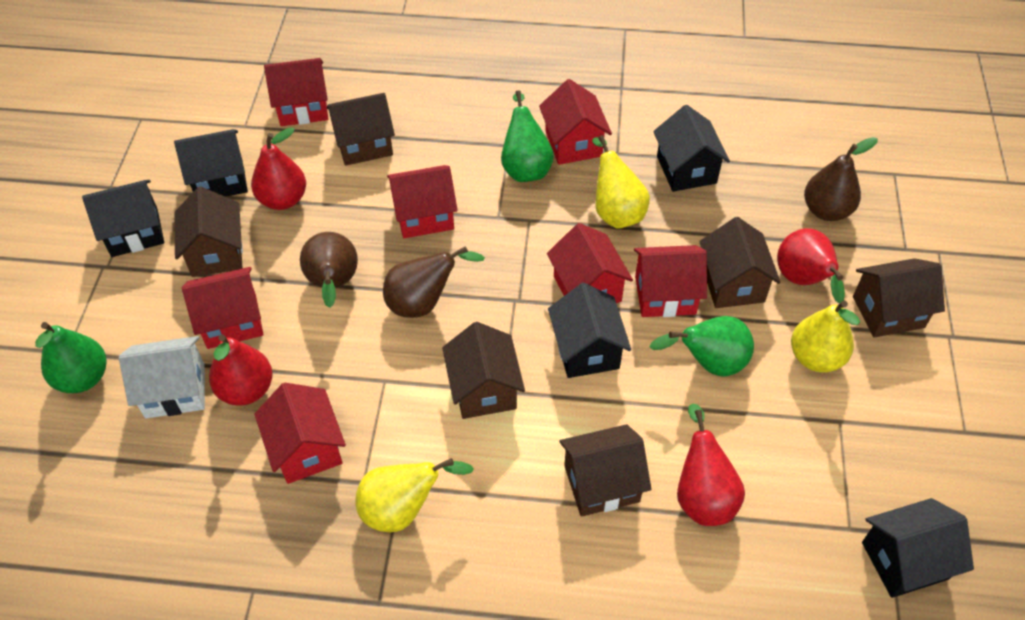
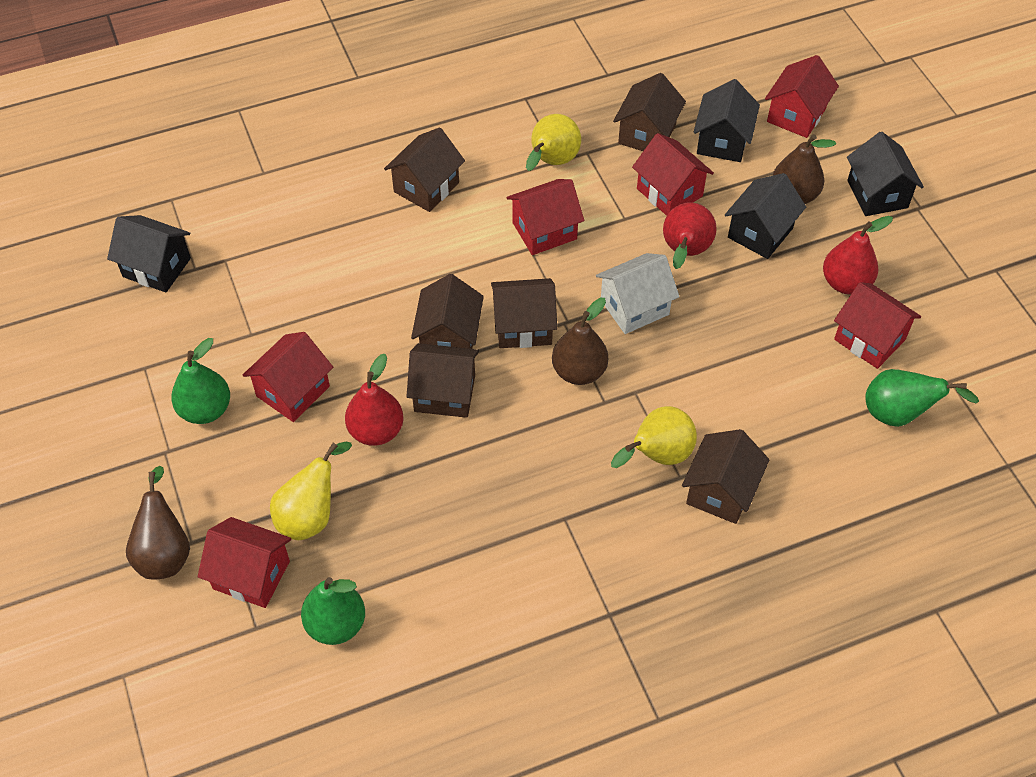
black house: [82,180,164,257] [174,129,248,197] [548,283,631,378] [653,105,730,192] [862,498,974,598] = 5 -> [107,215,191,293] [693,79,760,162] [725,173,806,259] [847,131,924,216] = 4
red house: [182,267,263,349] [255,383,346,484] [264,58,328,126] [387,165,458,238] [539,79,612,165] [547,223,633,303] [634,245,707,317] = 7 -> [198,517,291,608] [243,332,333,422] [507,179,584,255] [632,133,714,216] [765,55,839,138] [834,282,921,369] = 6
red pear: [209,334,273,406] [251,127,306,210] [677,403,745,526] [777,228,845,304] = 4 -> [345,354,404,446] [663,202,717,269] [823,216,893,294] = 3

